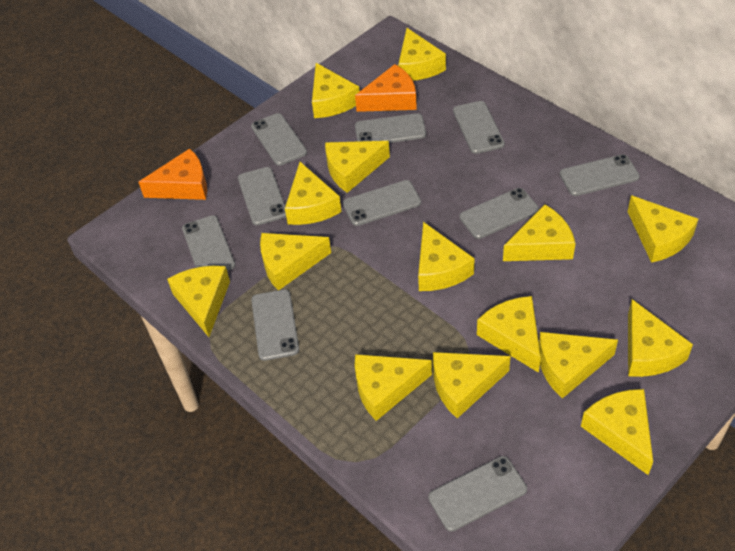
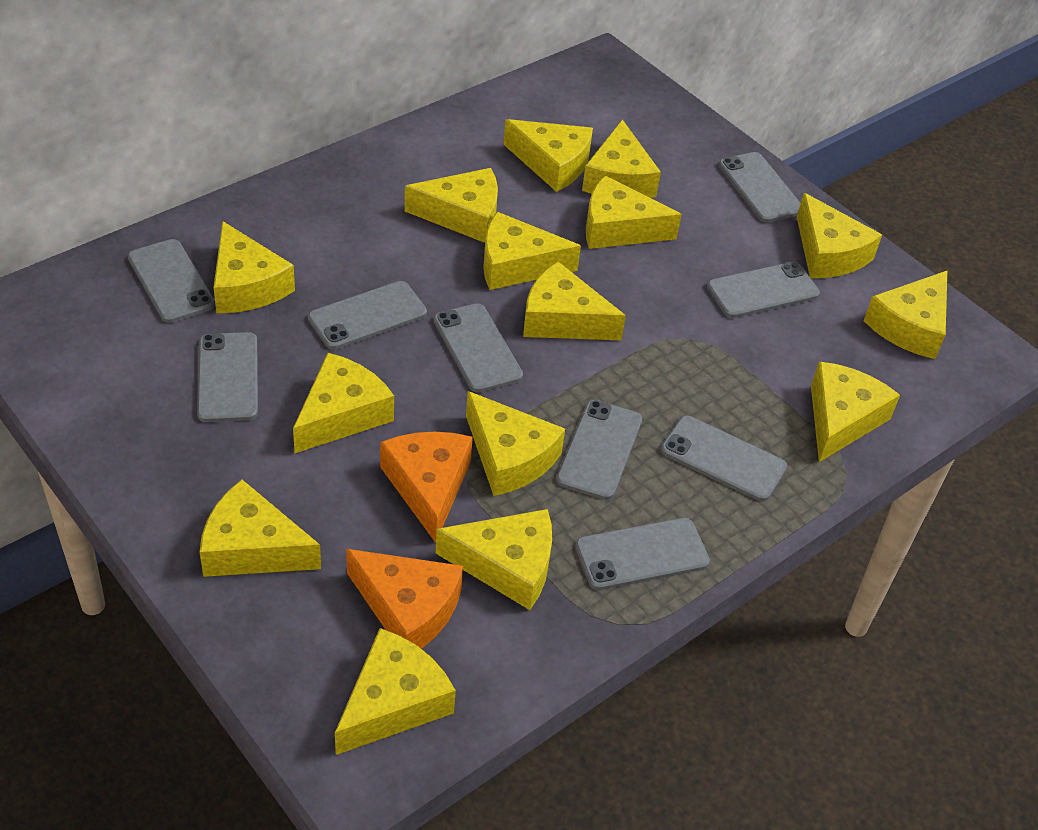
grey phone: [182,215,235,271] [238,167,286,225] [251,113,307,166] [251,289,299,361] [343,180,421,226] [355,113,426,143] [428,456,527,532] [453,101,505,154] [459,188,539,239] [560,154,640,196] = 10 -> [128,239,215,323] [197,332,258,422] [308,281,427,350] [433,303,523,392] [556,400,642,500] [575,518,710,590] [661,416,787,501] [707,262,820,318] [719,152,801,223] = 9

